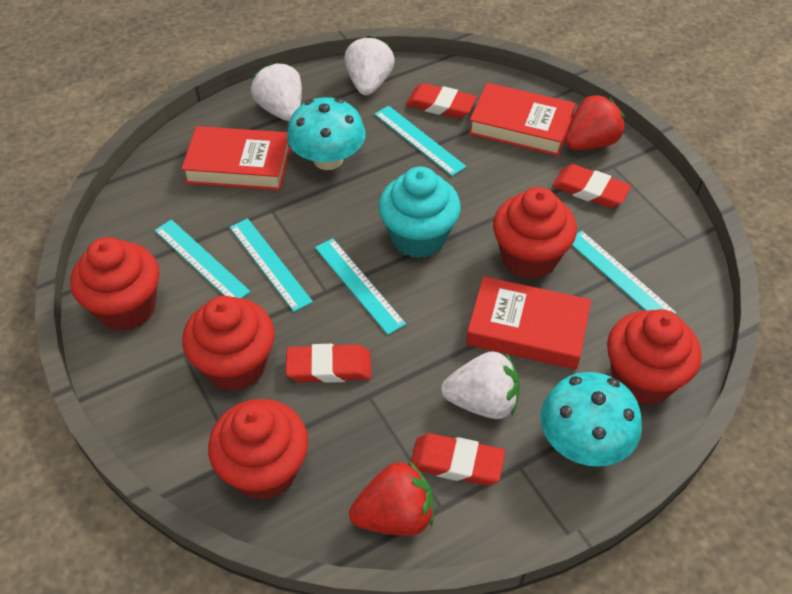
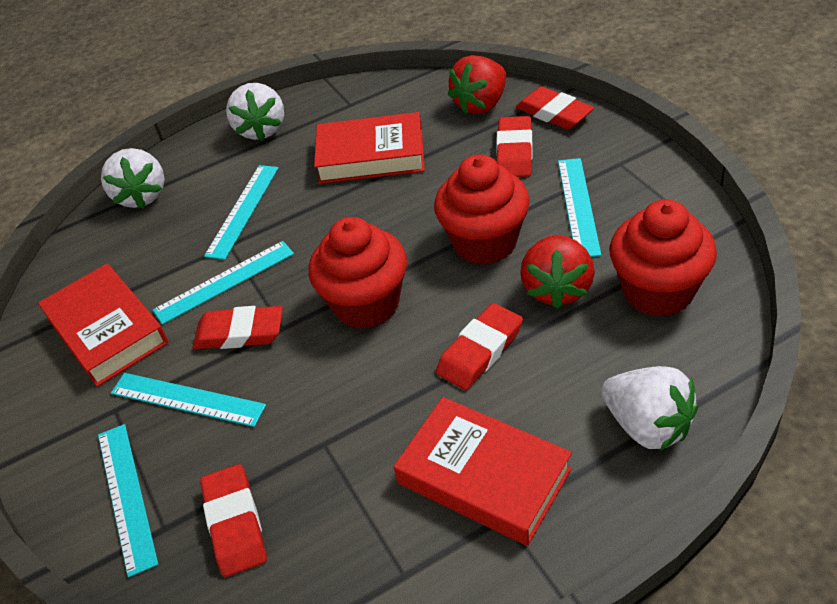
red cupcake: [70,237,159,331] [182,296,275,391] [208,399,308,500] [493,187,577,279] [607,309,701,405] = 5 -> [309,217,407,329] [434,154,530,265] [610,199,717,317] = 3
red eraser: [286,344,371,383] [406,83,477,119] [411,433,505,485] [552,164,631,208] = 4 -> [193,306,283,349] [200,464,267,577] [436,303,523,390] [496,116,532,177] [516,86,594,130] = 5
turquoise cupcake: [379,167,461,258] = 1 -> none = 0
turquoise mushroom: [287,97,366,170] [541,372,642,467] = 2 -> none = 0

